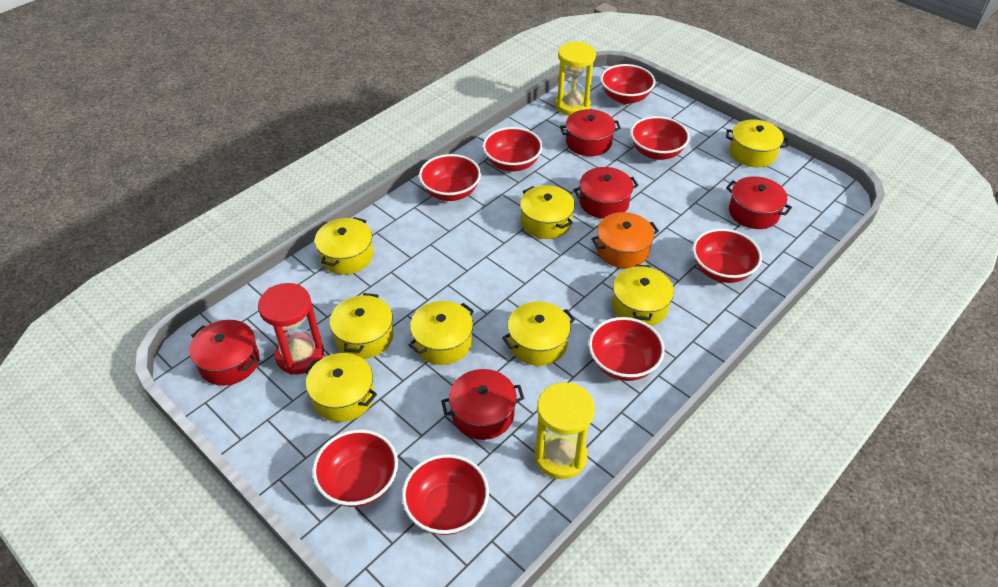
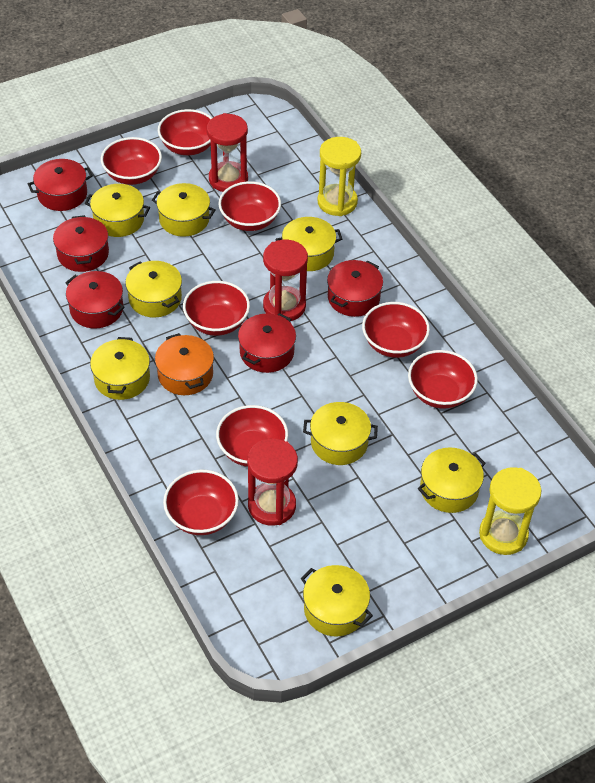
red hourglass: [258,283,324,375] = 1 -> [207,113,248,192] [247,438,298,526] [263,240,308,321] = 3

